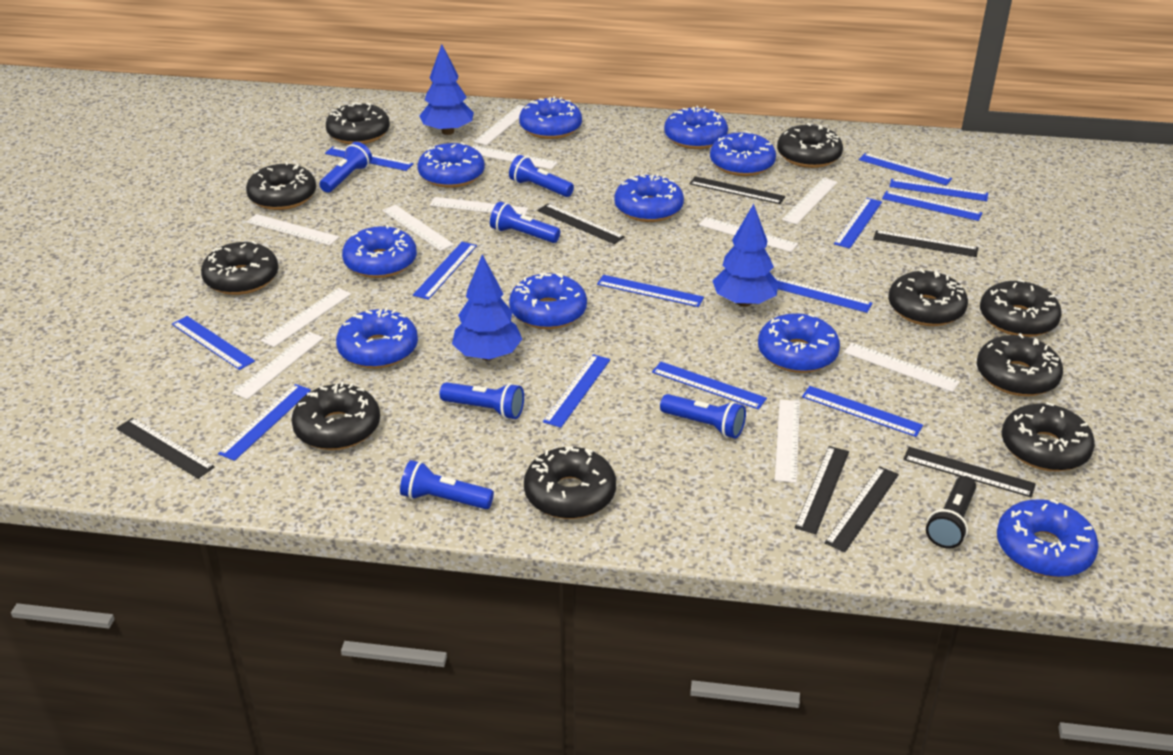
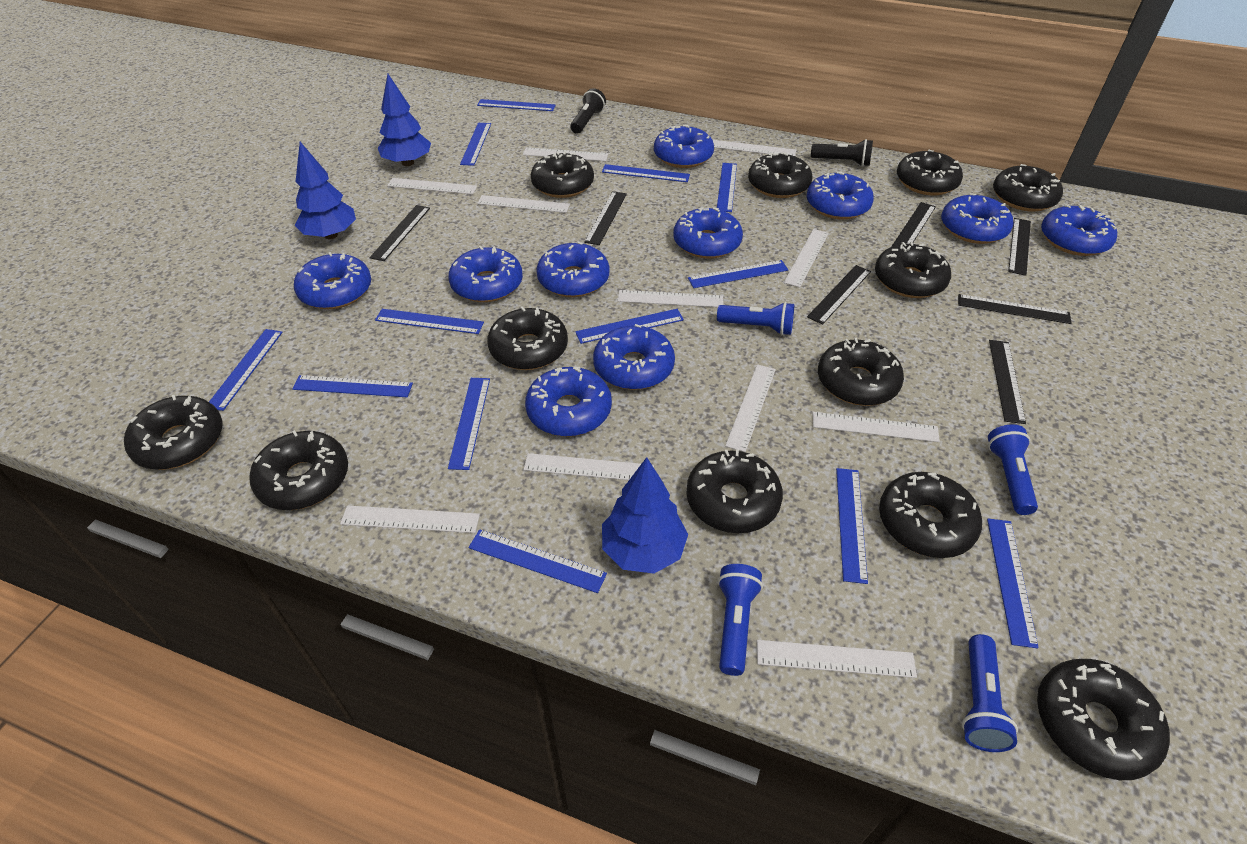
black donut: [201,241,278,295] [246,162,316,210] [291,382,380,450] [326,102,390,145] [524,446,616,519] [777,123,843,168] [888,269,968,326] [977,333,1063,396] [980,279,1062,337] [1002,402,1095,471] = 10 -> [124,395,222,470] [249,430,348,510] [487,307,568,370] [531,151,594,198] [686,449,783,533] [748,153,812,198] [818,338,904,406] [875,242,951,298] [879,472,982,558] [897,150,963,195] [993,164,1063,212] [1037,659,1170,780] = 12
black flashlight: [926,476,976,549] = 1 -> [570,88,606,134] [811,139,873,167] = 2
blue flashlight: [319,142,372,193] [400,460,494,509] [440,382,524,419] [490,202,560,243] [509,155,574,197] [660,394,746,439] = 6 -> [717,302,794,335] [718,564,763,676] [962,634,1018,752] [988,425,1038,515] = 4

